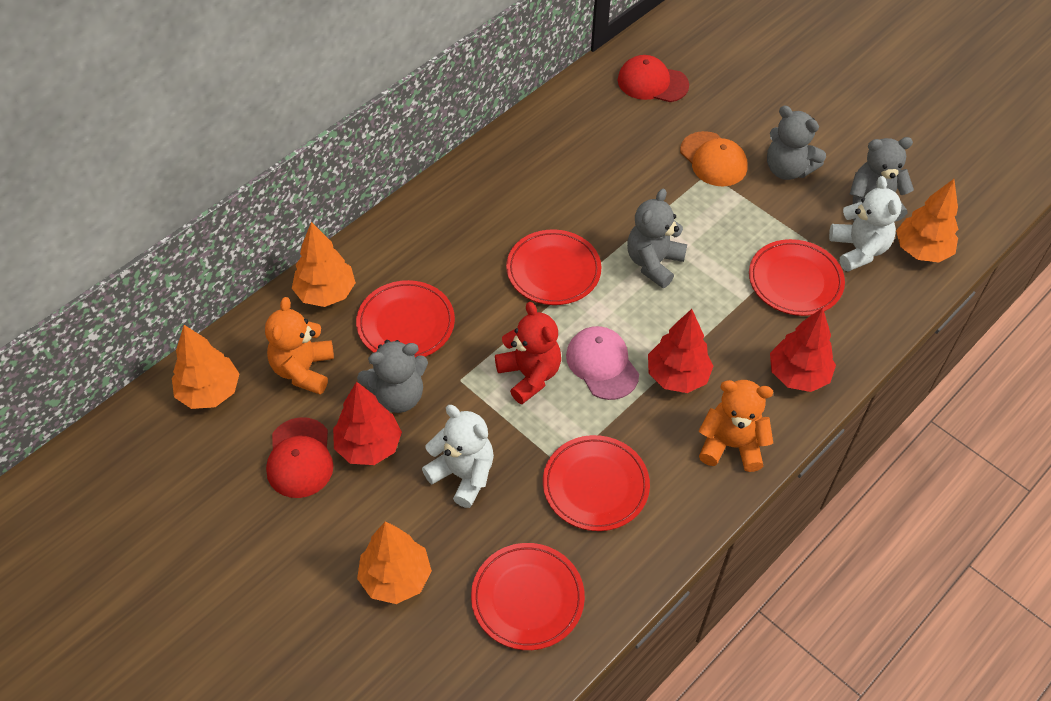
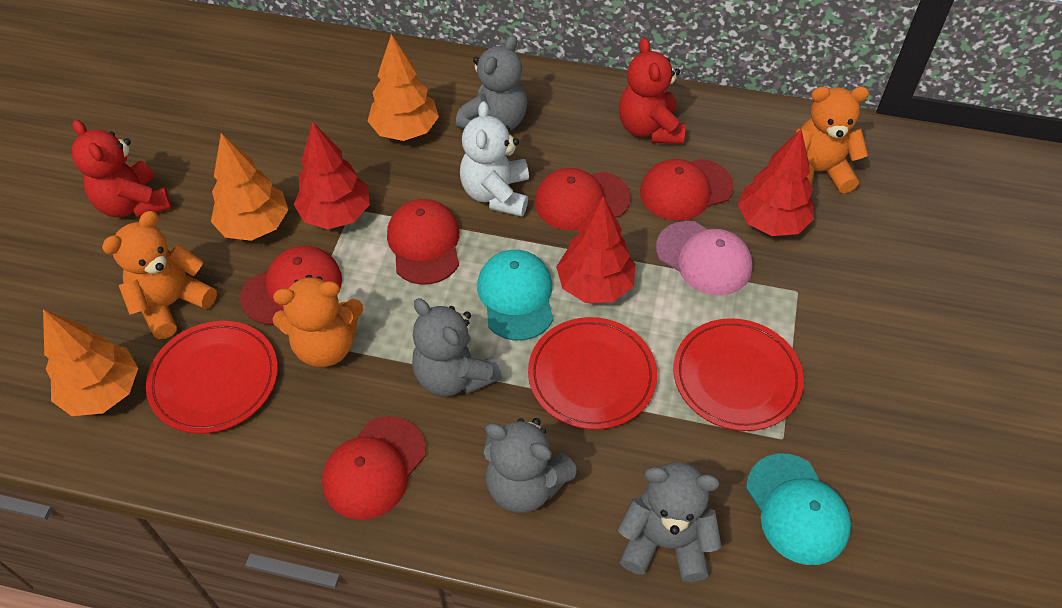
orange cap: [680,131,748,186] = 1 -> none = 0
orange teddy bear: [265,297,334,395] [699,380,773,472] = 2 -> [102,211,217,339] [272,275,364,367] [795,86,869,194] = 3
orange tree: [172,325,240,409] [292,222,356,307] [357,521,432,604] [896,179,958,262] = 4 -> [43,309,138,416] [211,133,288,241] [368,34,439,141] = 3
red cap: [266,417,334,498] [618,55,689,102] = 2 -> [240,246,342,325] [322,416,426,520] [387,199,460,285] [534,168,631,230] [640,158,734,221] = 5
red plate: [356,280,455,357] [471,543,585,650] [506,229,601,305] [543,435,650,531] [749,239,845,316] = 5 -> [146,321,278,434] [528,317,657,430] [673,318,804,431] = 3
red teddy bear: [495,302,561,404] = 1 -> [71,120,172,218] [619,38,685,144] = 2
turquoise cap: none = 0 -> [477,250,553,341] [746,454,851,565] = 2
white teddy bear: [422,405,494,508] [829,176,902,271] = 2 -> [460,101,529,217] = 1

